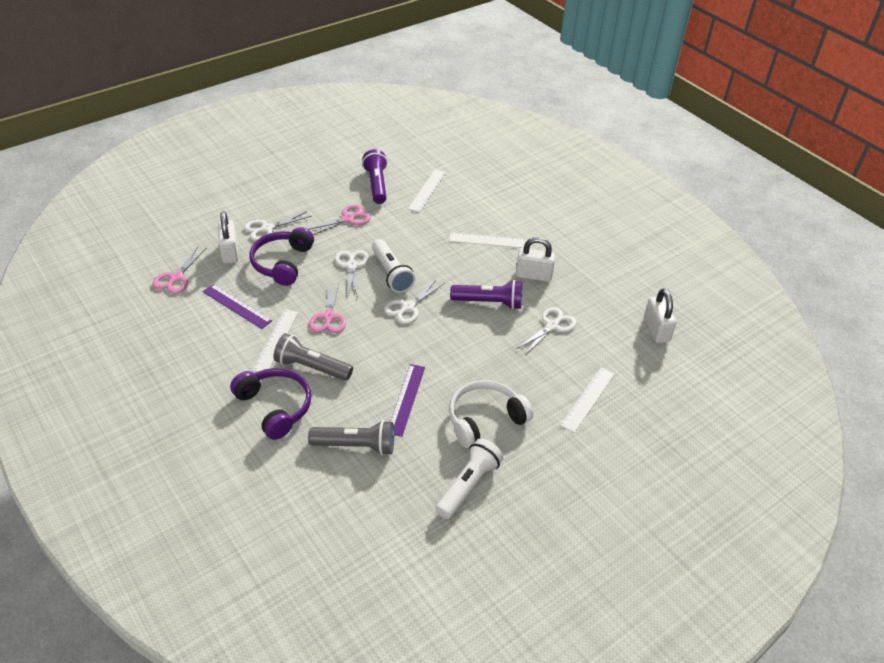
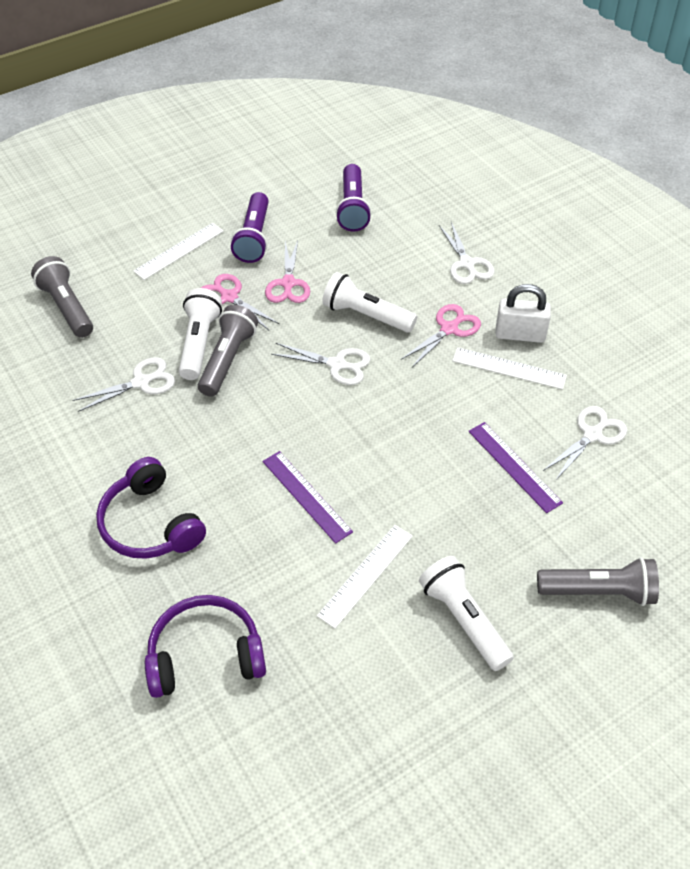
grey flashlight: [273,333,353,381] [308,420,394,455] = 2 -> [31,256,93,338] [198,305,258,397] [537,557,659,606] = 3
white flashlight: [372,239,415,293] [435,438,503,519] = 2 -> [179,288,222,380] [322,272,417,333] [419,556,514,671] = 3
white headphones: [449,380,533,448] = 1 -> none = 0
white padlock: [218,211,238,264] [516,237,555,282] [644,289,677,343] = 3 -> [495,284,551,343] = 1
white ruler: [252,309,298,372] [408,169,446,212] [449,233,526,248] [560,368,615,433] = 4 -> [133,223,224,280] [317,525,413,629] [452,347,567,390] = 3

